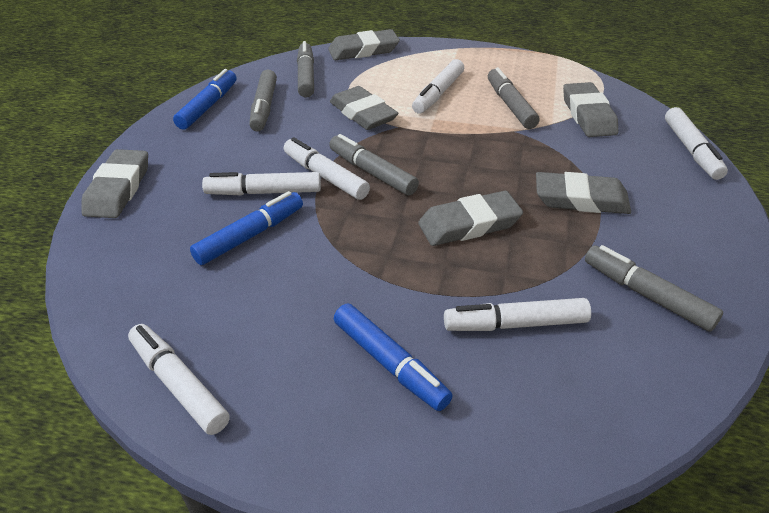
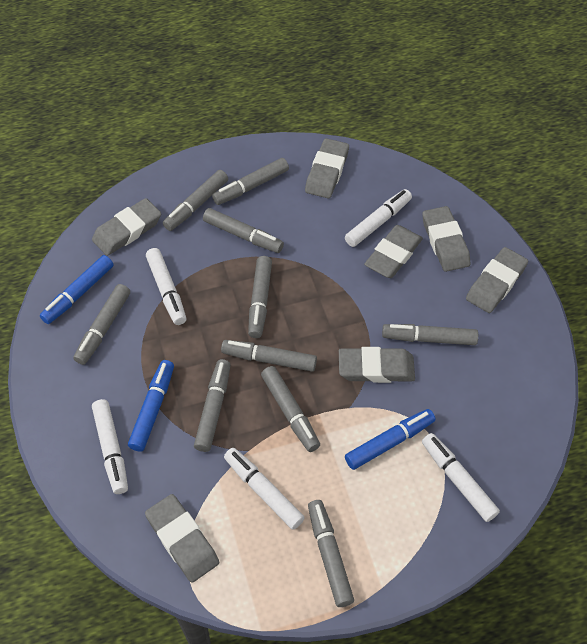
grey eraser: [81,149,148,218] [328,29,400,60] [330,86,398,130] [418,191,523,246] [536,172,631,214] [563,82,618,137] = 6 -> [92,198,161,256] [145,494,219,583] [305,138,349,198] [339,347,415,383] [364,225,423,278] [422,206,471,272] [466,247,528,313] = 7
grey marker: [249,70,277,131] [297,41,314,98] [329,134,419,196] [488,67,540,129] [585,245,723,332] = 5 -> [73,284,130,365] [163,170,228,231] [194,359,231,452] [203,208,284,253] [212,158,289,205] [221,340,317,372] [248,256,272,338] [261,366,320,452] [308,500,354,607] [382,324,478,345] = 10
white marker: [128,324,230,435] [202,172,321,195] [284,137,370,200] [412,59,464,114] [444,298,591,331] [665,107,728,180] = 6 -> [92,399,128,494] [146,248,186,325] [224,448,305,530] [345,189,412,247] [422,433,500,522] = 5

